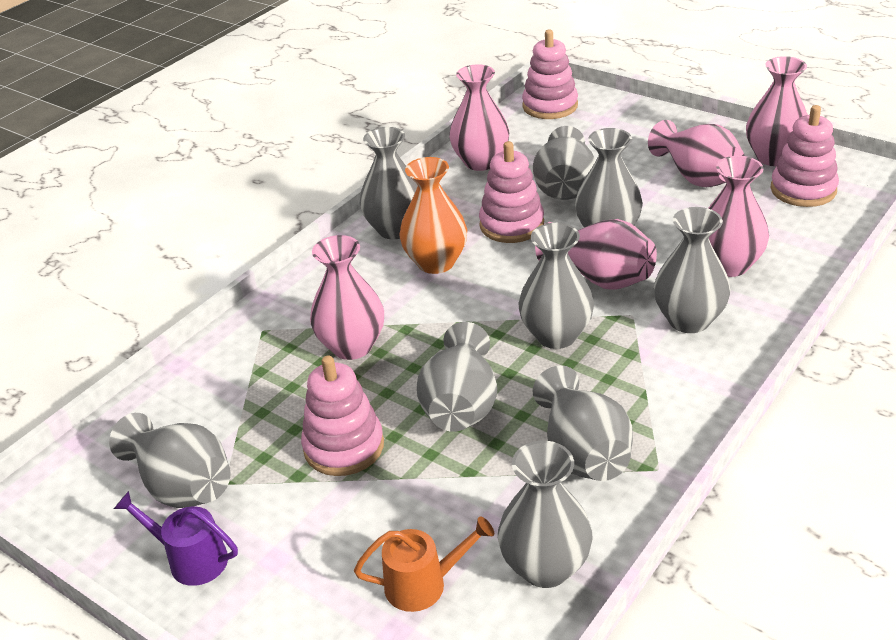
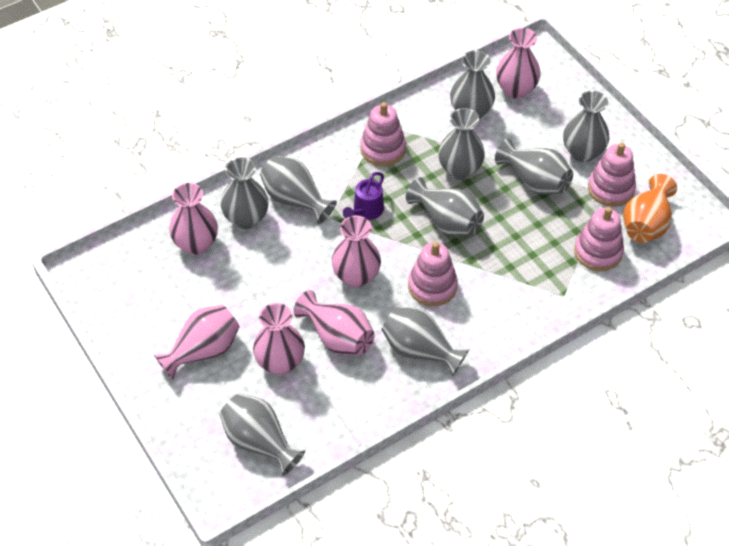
orange watering can: [354,516,494,612] = 1 -> none = 0

